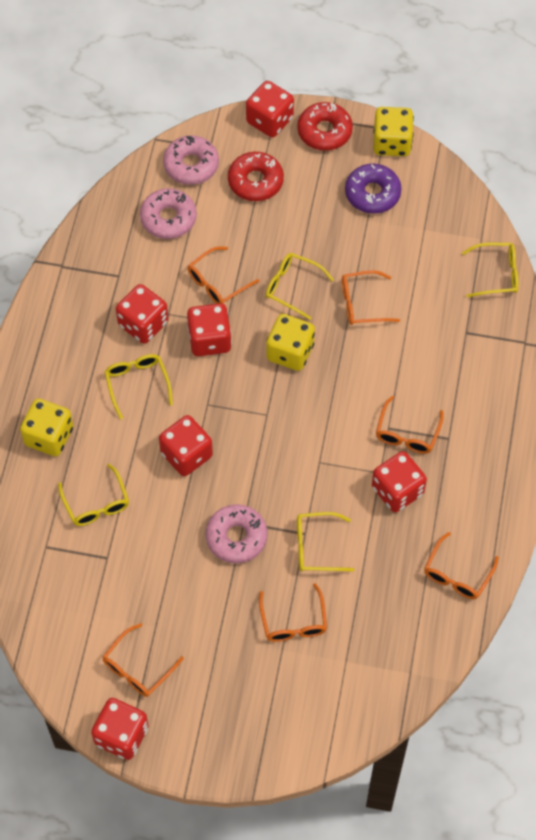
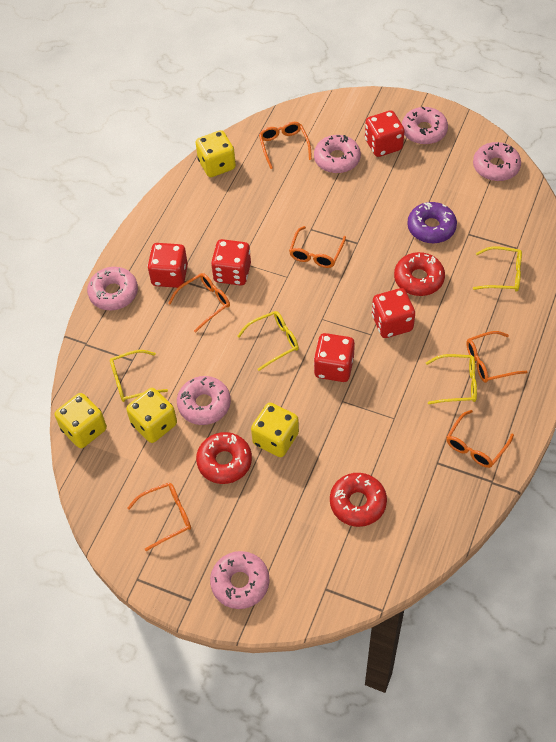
pink donut: [140,188,197,239] [163,135,219,185] [206,504,268,563] = 3 -> [87,267,138,311] [177,376,231,425] [210,551,270,609] [314,135,361,173] [402,107,448,145] [473,142,521,181] = 6
red dice: [91,698,149,760] [116,284,168,344] [159,415,213,476] [187,303,232,356] [246,81,294,137] [372,451,427,512] = 6 -> [148,243,188,288] [211,239,251,286] [314,333,355,382] [365,111,404,157] [372,288,415,338] = 5
red donut: [228,152,284,201] [297,102,353,151] = 2 -> [196,432,252,484] [330,473,387,527] [394,252,445,296] = 3
yellow dice: [20,398,73,456] [266,314,315,371] [373,107,414,156] = 3 -> [55,393,107,448] [126,388,177,443] [195,130,236,177] [251,403,299,457] = 4
yellow glasses: [58,464,129,526] [105,354,173,419] [266,253,334,320] [297,512,354,571] [462,243,519,297] = 5 -> [110,350,168,402] [237,311,299,371] [426,354,477,404] [473,246,522,292] = 4

